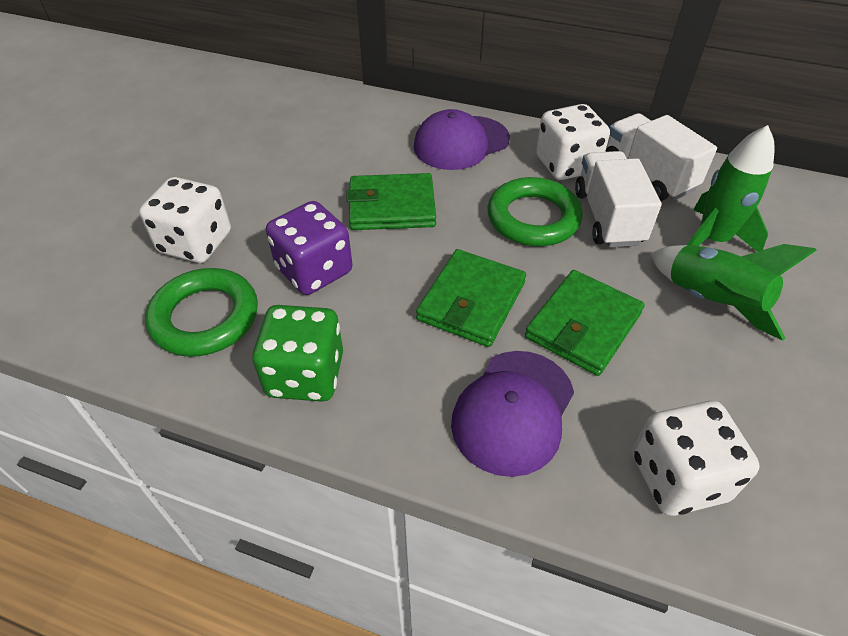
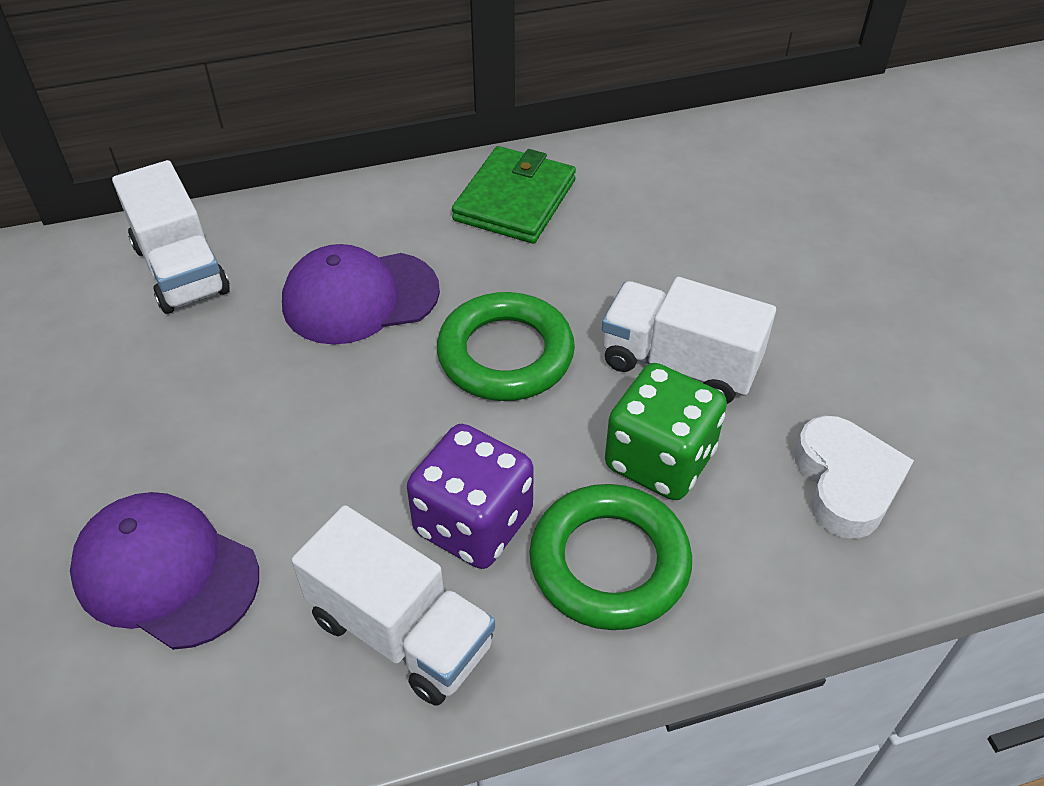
green rocket: [650,244,816,341] [688,125,775,252] = 2 -> none = 0
green wallet: [346,173,436,230] [416,249,526,347] [525,270,645,376] = 3 -> [452,146,576,243] = 1
white dice: [139,177,231,263] [536,104,610,180] [632,401,760,516] = 3 -> none = 0
white heart: none = 0 -> [794,416,914,539] = 1
white truck: [575,151,662,247] [605,113,717,201] = 2 -> [112,160,230,314] [292,505,495,706] [602,277,776,404] = 3

